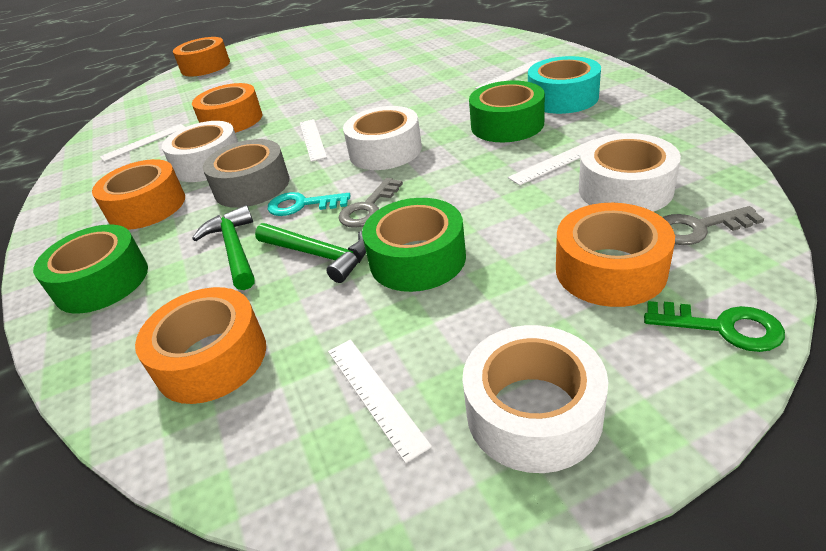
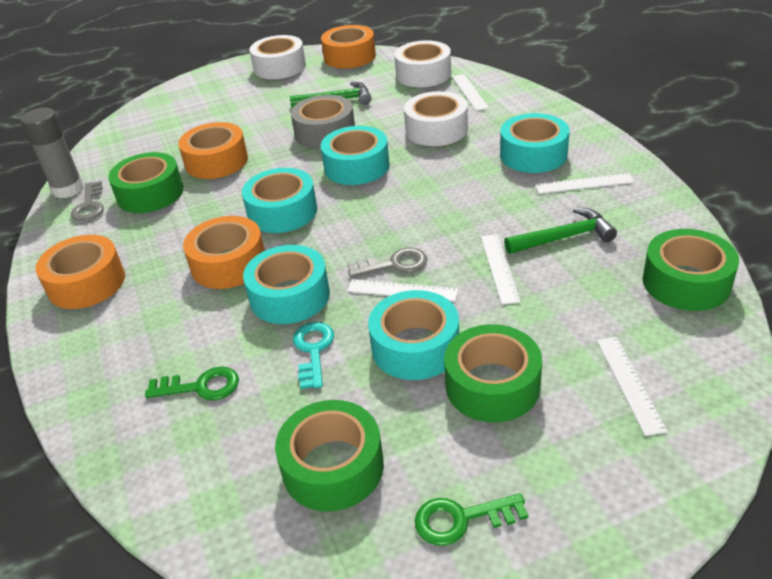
green key: [644,301,785,352] = 1 -> [145,366,239,401] [415,493,528,546] = 2
green tape: [33,224,148,314] [362,198,466,292] [469,81,545,142] = 3 -> [108,152,184,213] [275,400,384,512] [444,324,542,423] [642,229,739,311] = 4
grey glue stick: none = 0 -> [20,108,84,198] = 1
orange tape: [92,159,185,230] [135,287,266,404] [173,37,230,77] [192,83,263,133] [556,203,675,307] = 5 -> [35,235,125,309] [178,122,248,179] [183,216,265,289] [321,25,376,69] = 4
turquoise tape: [528,56,601,114] = 1 -> [242,168,317,233] [243,245,330,324] [321,126,389,185] [368,290,459,380] [500,113,570,173] = 5
white tape: [162,121,238,182] [343,106,422,170] [462,325,608,473] [579,133,681,212] = 4 -> [249,35,306,79] [394,40,451,87] [404,91,468,146] = 3

